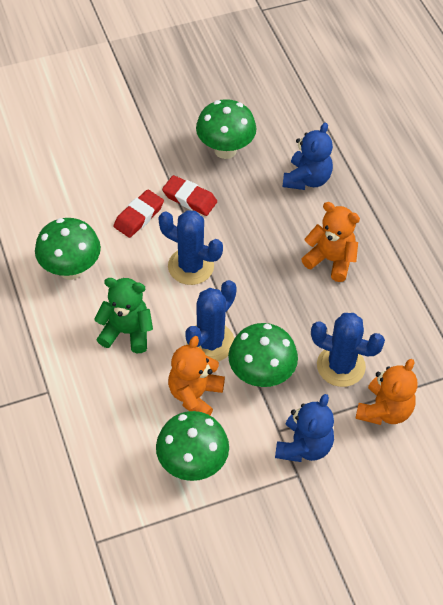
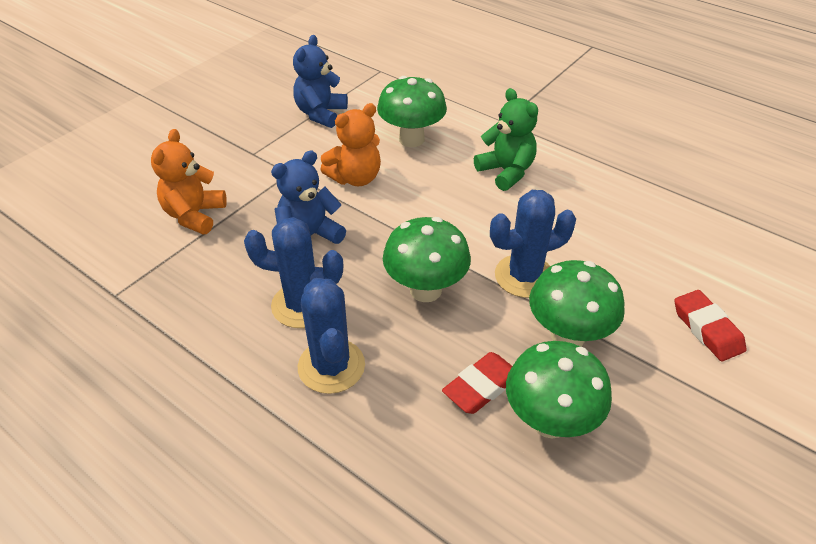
orange teddy bear: [168,336,225,415] [301,202,360,282] [355,359,417,425] = 3 -> [151,129,227,234] [320,103,381,186] = 2

